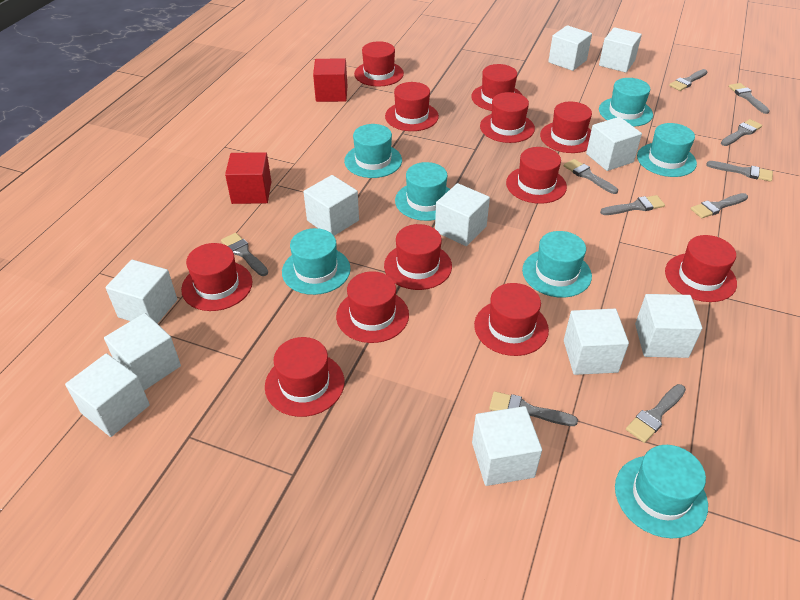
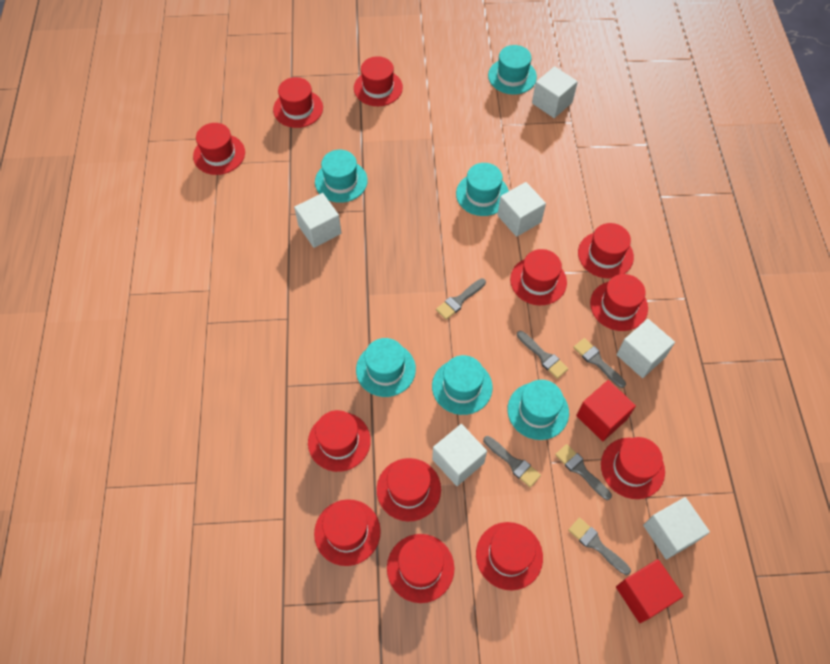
grey brush: [221,233,268,276] [489,391,578,426] [564,159,618,194] [600,195,665,215] [626,384,686,443] [669,69,708,91] [691,193,748,218] [706,161,773,182] [721,119,763,146] [729,83,770,114] = 10 -> [436,278,486,320] [483,436,541,487] [517,331,568,379] [555,444,612,500] [568,518,631,575] [573,338,626,388] = 6
turquoise hat: [282,228,351,295] [344,124,402,178] [395,162,450,221] [522,231,592,298] [599,78,653,127] [615,445,708,538] [637,123,697,177] = 7 -> [315,150,368,203] [356,338,416,397] [432,355,493,415] [456,163,509,216] [488,45,537,95] [507,380,569,440] = 6
white cube: [65,353,150,437] [104,313,181,390] [105,260,177,324] [304,175,359,236] [435,183,490,246] [472,406,542,486] [548,25,592,71] [564,309,629,375] [586,117,642,171] [599,27,642,73] [635,294,702,358] = 11 -> [294,193,342,248] [432,424,487,486] [498,182,546,237] [532,66,578,118] [616,319,675,378] [643,497,710,559] = 6

